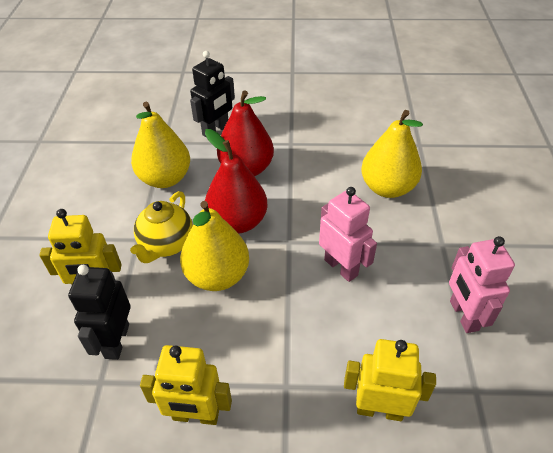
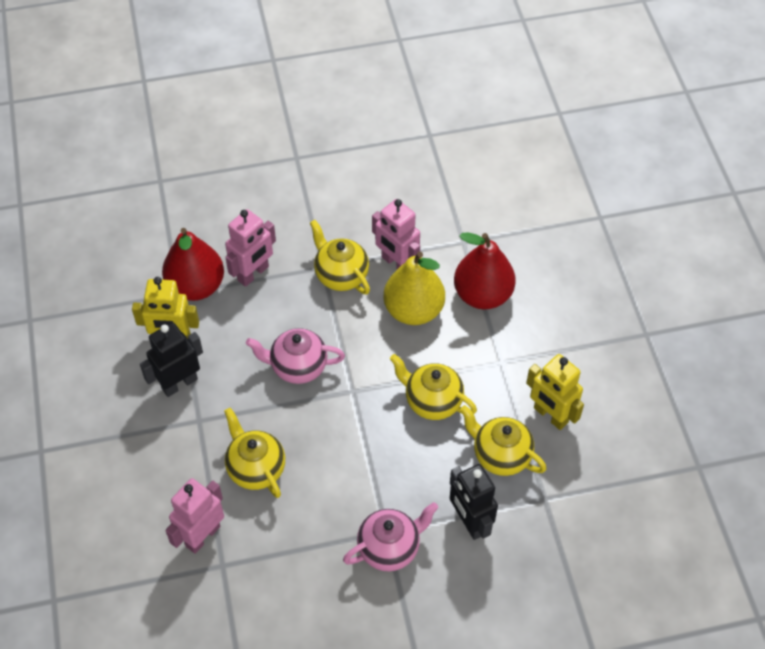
pink robot: [319,187,377,282] [449,236,515,333] = 2 -> [165,478,224,554] [225,209,276,287] [372,199,420,269] = 3
pink teapot: none = 0 -> [246,328,345,384] [343,502,438,571] = 2
yellow pear: [131,102,190,188] [180,201,249,291] [361,110,423,198] = 3 -> [383,251,445,325] = 1
yellow robot: [39,209,122,285] [140,345,232,425] [344,339,436,421] = 3 -> [132,277,199,338] [526,354,584,430] = 2
yellow teapot: [130,191,193,263] = 1 -> [224,408,285,498] [310,220,370,294] [390,354,477,420] [460,405,547,476] = 4

